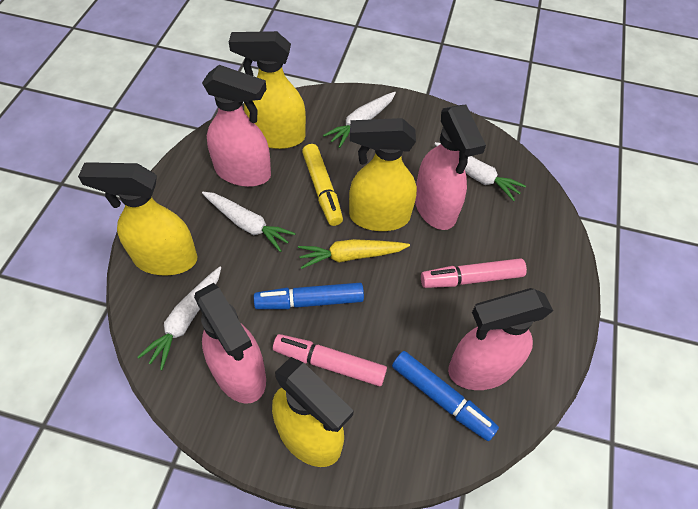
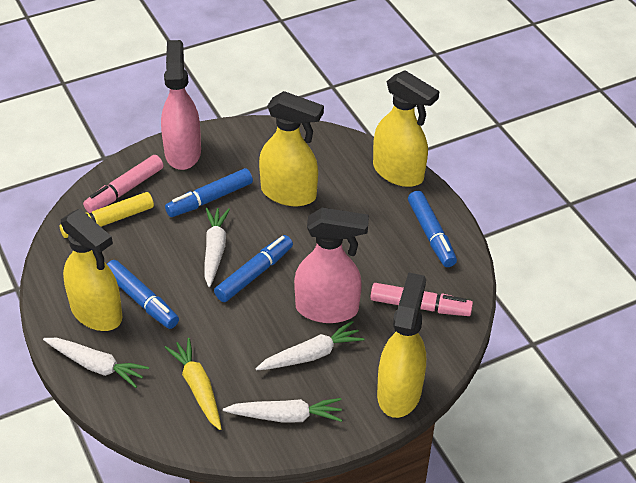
blue marker: [254,283,364,309] [392,351,499,441] = 2 -> [107,260,179,329] [165,168,253,217] [214,235,293,302] [408,191,457,267] = 4
pink spray bottle: [194,283,266,404] [202,65,271,187] [415,105,486,230] [448,288,553,390] = 4 -> [161,40,201,170] [294,208,369,323] = 2

